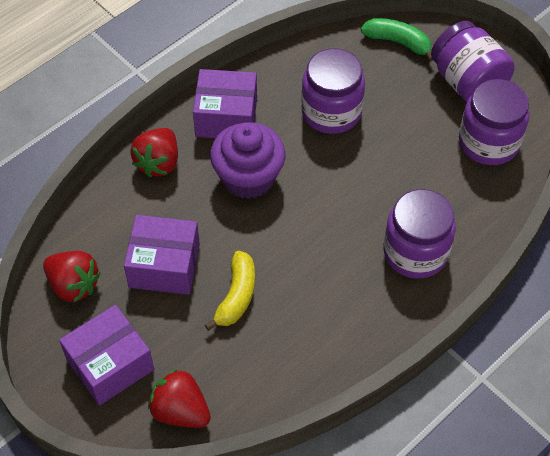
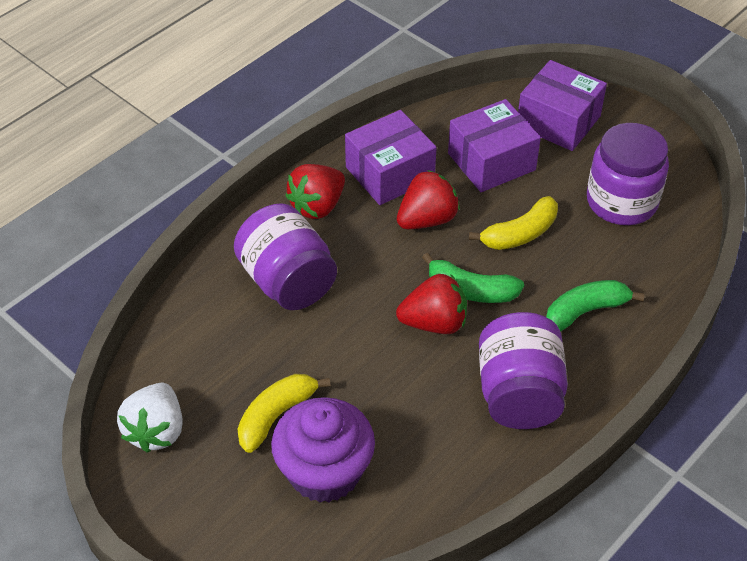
green banana: [361,18,433,61] = 1 -> [422,253,524,303] [546,280,645,332] = 2
purple jar: [301,48,365,134] [383,189,456,279] [431,21,515,102] [459,79,529,165] = 4 -> [234,203,337,310] [479,312,568,429] [587,123,669,225] = 3
white strawberry: none = 0 -> [117,383,183,453] = 1
yellow banana: [205,251,255,331] = 1 -> [238,374,331,453] [469,196,558,250] = 2

